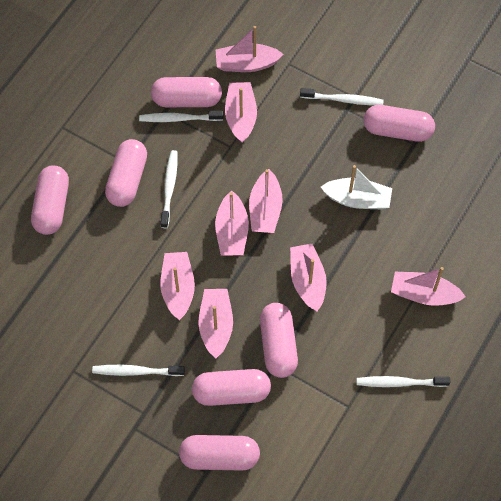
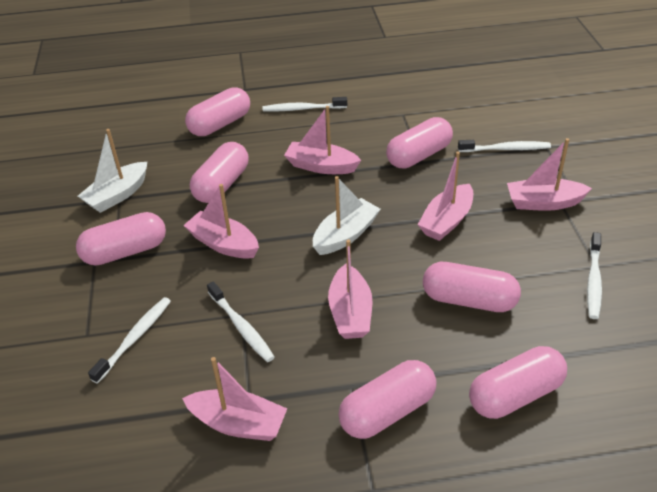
pink boat: [160,252,195,320] [198,289,233,358] [215,191,249,256] [216,26,283,72] [225,82,257,143] [249,169,283,233] [290,244,327,311] [391,267,466,306] = 8 -> [182,357,287,441] [183,184,259,259] [284,106,361,174] [328,239,372,339] [418,152,473,241] [507,138,592,211] = 6
white boat: [321,165,392,209] = 1 -> [78,129,147,213] [313,176,380,255] = 2

